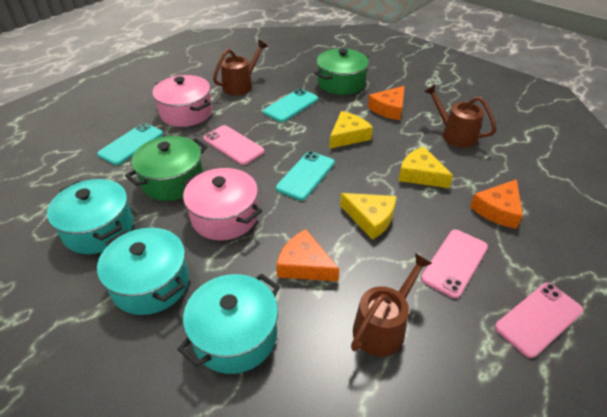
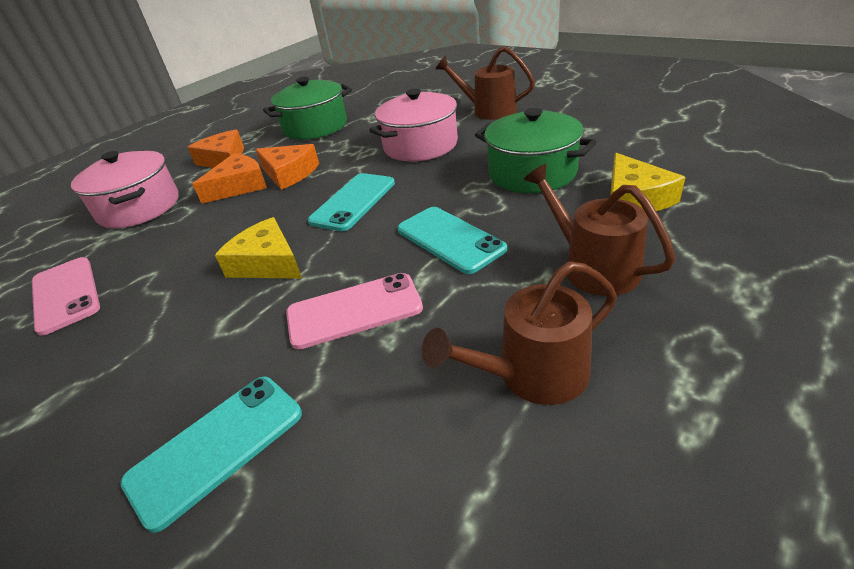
pink phone: [203,125,264,165] [421,230,488,298] [495,283,583,358] = 3 -> [32,257,100,336] [286,273,423,350] = 2
turquoise pot: [47,179,133,254] [97,228,189,315] [177,273,280,374] = 3 -> none = 0
yellow cheese: [329,111,373,149] [340,193,396,240] [398,147,453,188] = 3 -> [215,217,302,279] [610,153,686,211] = 2

